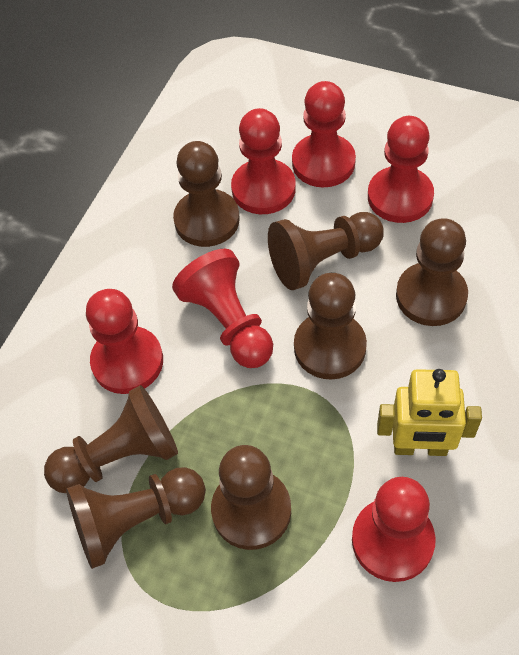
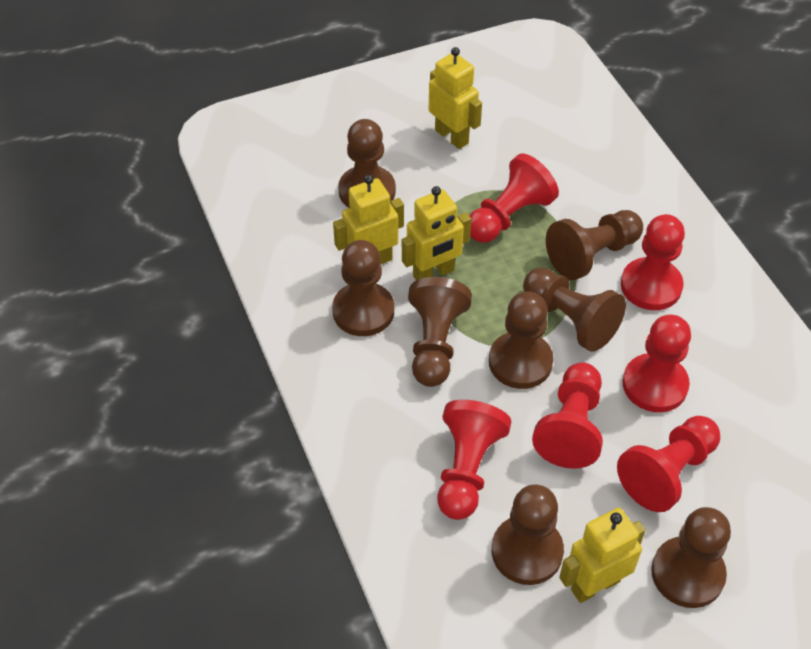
brown pawn: [44,385,178,493] [66,467,206,569] [173,141,240,247] [211,445,291,550] [268,212,384,290] [294,273,367,380] [396,218,468,326] = 7 -> [332,240,394,336] [338,119,396,208] [408,277,472,387] [489,291,554,389] [492,484,564,585] [523,268,626,352] [546,210,643,280] [651,507,731,608] = 8
yellow robot: [377,369,482,456] = 1 -> [333,175,404,264] [402,186,471,280] [429,47,482,149] [559,508,645,603] = 4

